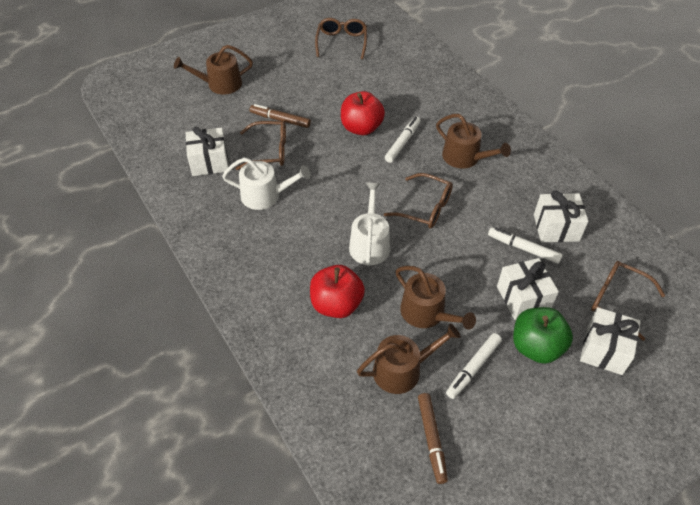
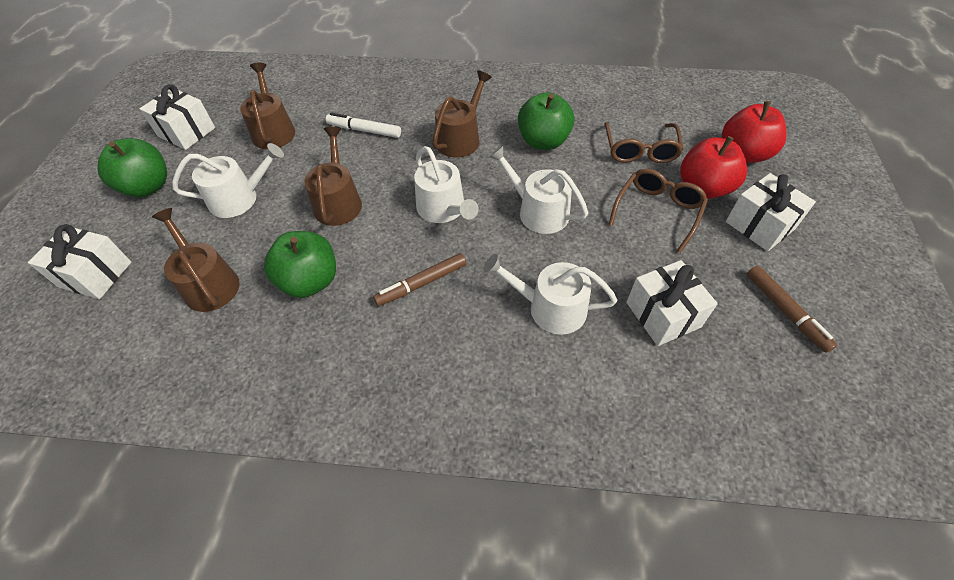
brown glasses: [235,121,286,170] [315,18,367,59] [384,173,453,229] [591,261,665,341] = 4 -> [604,122,684,163] [609,169,708,253] = 2
green apple: [513,307,573,364] = 1 -> [98,138,167,197] [264,231,336,298] [518,92,574,150] = 3
white marker: [385,117,421,163] [446,333,502,399] [488,227,563,264] = 3 -> [326,112,401,138] = 1
white watering can: [222,158,311,210] [349,183,390,266] = 2 -> [172,143,284,218] [414,146,479,223] [483,254,617,335] [489,146,588,234] = 4

